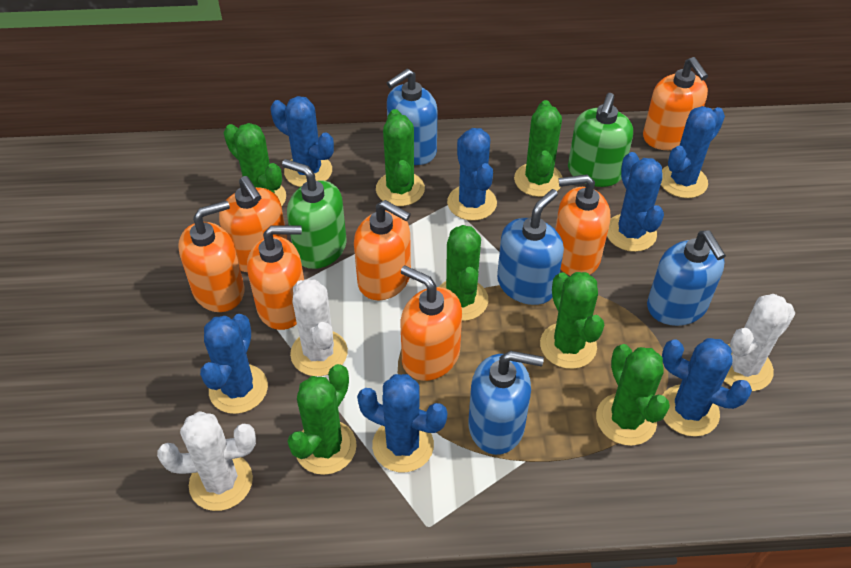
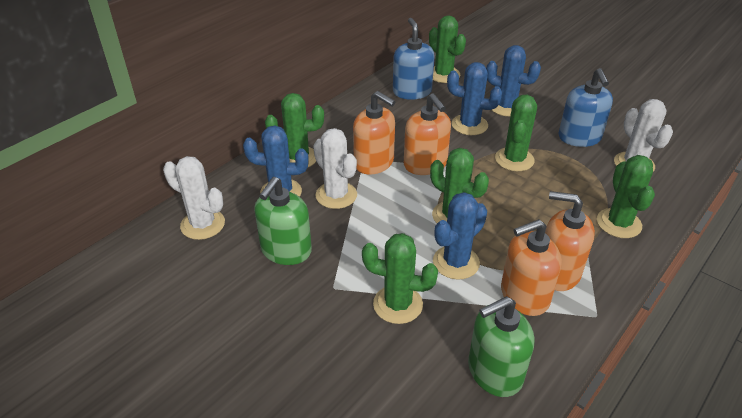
blue cactus: [200,314,268,414] [271,96,334,187] [357,374,447,472] [447,128,497,221] [607,152,664,252] [661,106,725,198] [662,338,752,437] = 7 -> [243,125,309,197] [433,192,487,280] [447,62,502,135] [486,45,541,116] = 4
blue soap dispenser: [387,69,437,165] [469,351,544,455] [497,189,564,305] [647,230,726,326] = 4 -> [393,18,435,100] [558,68,613,147] = 2
green cactus: [224,123,286,207] [287,364,357,475] [376,109,425,206] [439,225,488,321] [514,100,562,197] [540,272,604,369] [596,344,670,446] = 7 -> [265,93,324,168] [362,233,438,324] [429,15,466,83] [430,148,489,223] [495,95,537,171] [597,155,655,238] = 6
orange soap dispenser: [178,200,244,312] [219,176,287,272] [247,225,304,330] [354,200,411,300] [400,265,462,381] [555,175,610,276] [643,57,708,150] = 7 -> [353,91,396,174] [404,93,451,175] [501,219,562,316] [545,191,595,291] = 4

